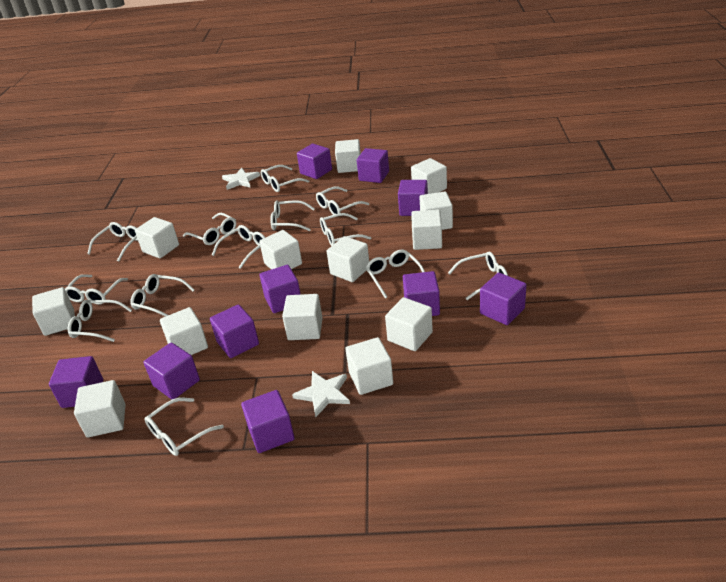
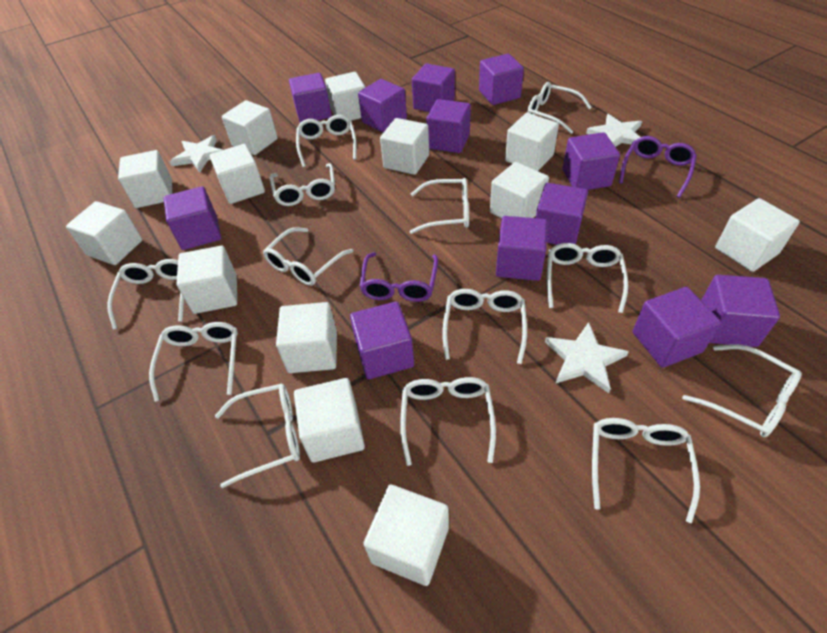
purple cube: [49,356,103,408] [143,343,200,400] [210,304,259,358] [241,390,295,453] [259,265,301,313] [297,144,332,179] [357,148,389,183] [398,180,428,216] [403,271,440,316] [480,272,526,325] = 10 -> [164,186,221,250] [289,73,332,123] [350,302,414,379] [358,79,407,133] [412,64,455,112] [426,99,471,153] [479,54,524,105] [496,216,548,281] [536,183,588,245] [562,132,620,190] [633,287,721,368] [701,275,780,347] = 12
purple glasses: none = 0 -> [359,252,438,302] [619,136,697,198] = 2
white star: [222,168,260,190] [292,371,350,417] = 2 -> [169,135,223,173] [545,322,629,393] [586,114,642,147] = 3

